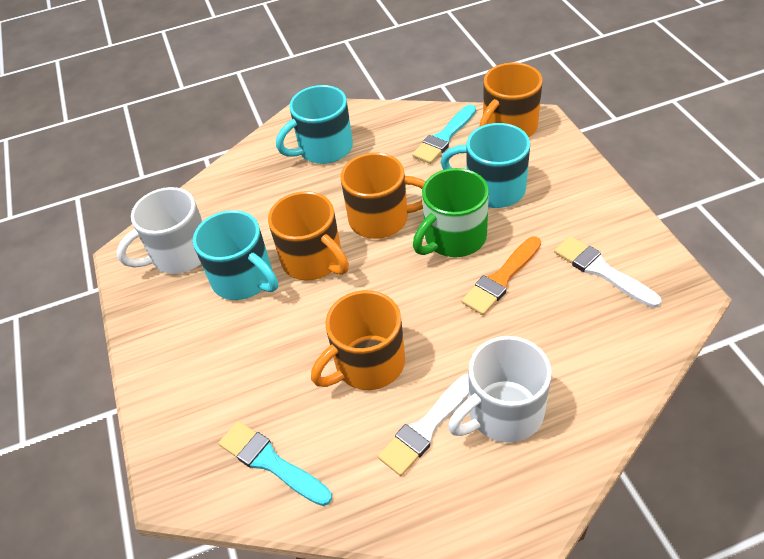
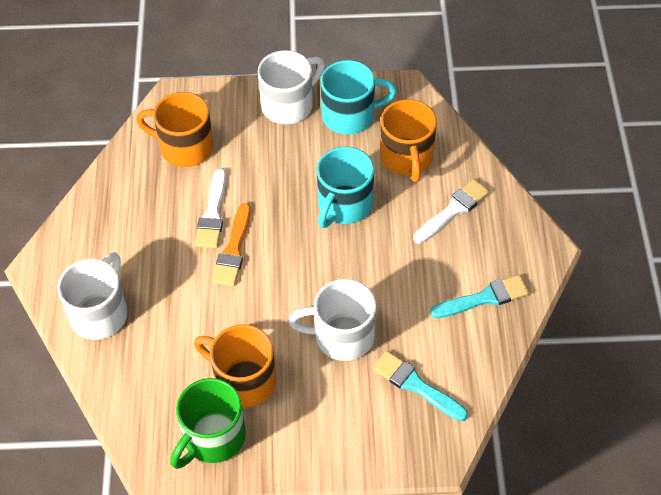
orange mug: [268,191,349,281] [311,290,405,390] [341,152,425,239] [479,63,542,137] = 4 -> [136,92,213,167] [194,324,276,408] [380,99,437,182] = 3
turquoise mug: [193,210,278,300] [276,85,353,164] [440,123,530,208] = 3 -> [317,146,374,228] [320,60,397,135] = 2
white mug: [117,187,203,274] [448,336,552,443] = 2 -> [57,252,128,340] [258,50,325,124] [288,279,376,361] = 3

